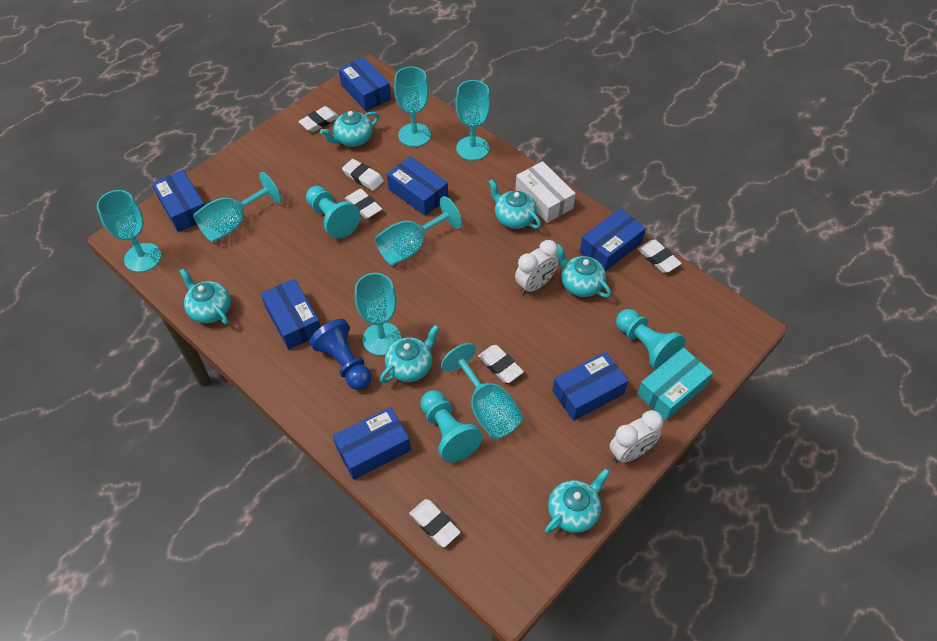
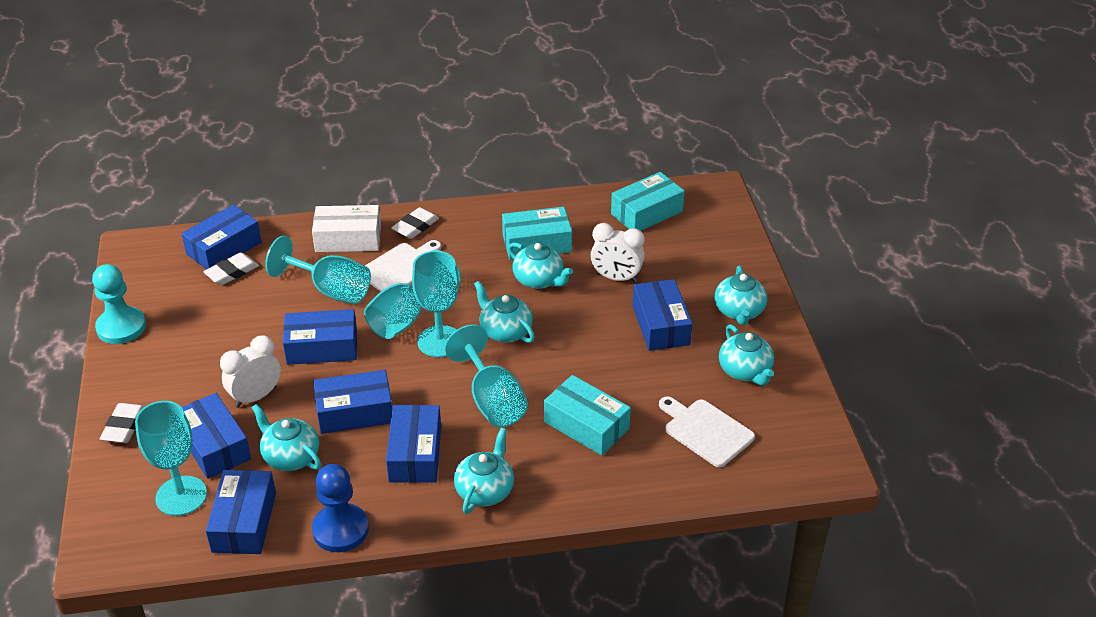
turquoise box: [637,347,713,421] = 1 -> [502,207,572,260] [544,375,631,456] [611,172,685,231] = 3
turquoise goblet: [97,190,161,272] [193,172,282,242] [355,273,401,356] [375,196,462,265] [394,67,431,147] [441,343,523,439] [456,80,491,161] = 7 -> [135,401,207,516] [265,236,371,304] [364,250,461,339] [412,251,459,357] [445,324,528,427] = 5
turquoise pawn: [306,186,360,239] [420,390,483,462] [616,309,685,370] = 3 -> [92,264,146,344] = 1
white cutting board: none = 0 -> [365,240,441,291] [659,396,755,467] = 2
white eraser: [298,106,339,132] [342,159,384,191] [345,189,382,219] [409,499,461,547] [478,345,524,383] [638,240,682,273] = 6 -> [100,403,145,443] [203,252,259,285] [391,207,439,239] = 3

